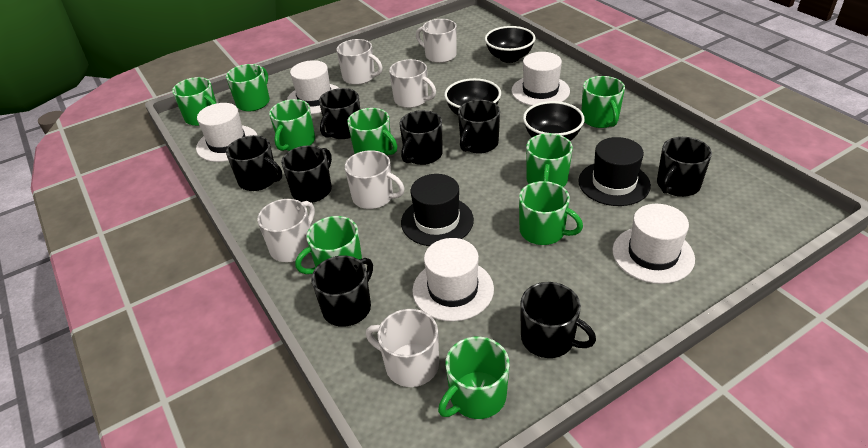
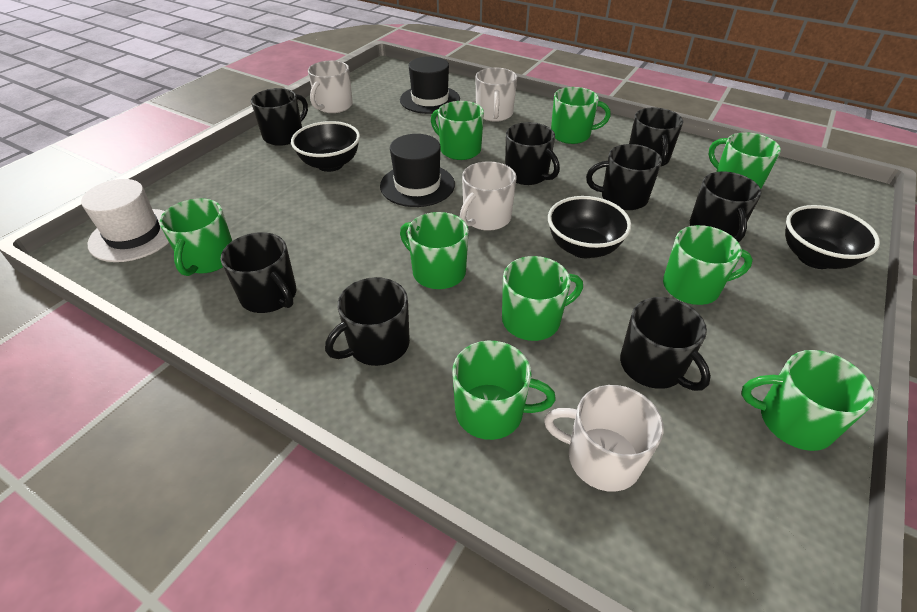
white hat: [196,103,258,162] [287,60,339,114] [412,238,494,322] [512,52,570,106] [612,204,695,284] = 5 -> [81,179,169,262] = 1
white mug: [257,199,315,262] [336,39,383,85] [345,150,405,209] [366,309,439,387] [389,59,436,108] [416,19,457,63] = 6 -> [308,60,353,113] [460,161,517,231] [475,68,517,122] [544,385,663,492] = 4

